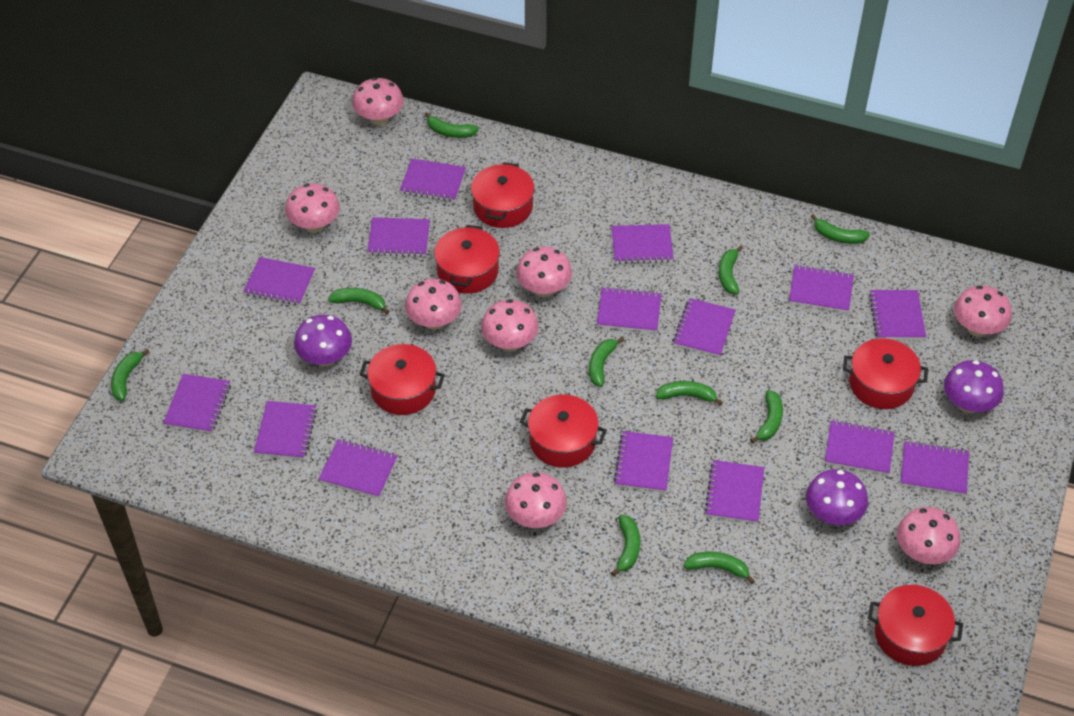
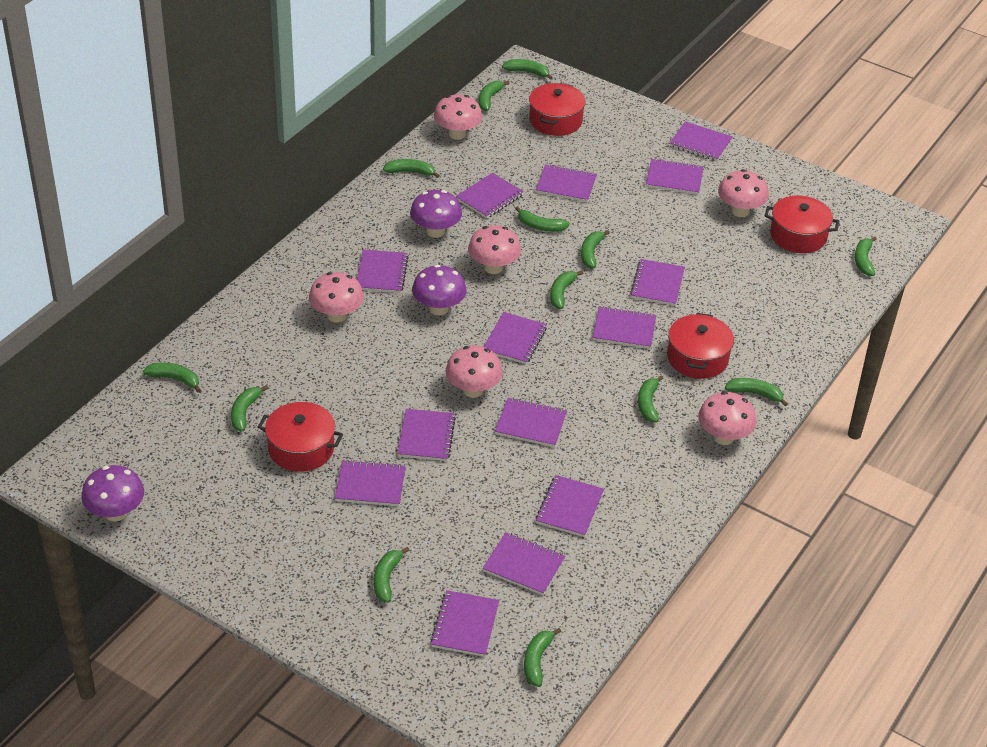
green banana: [111,349,150,401] [328,288,389,315] [424,112,479,138] [589,337,625,387] [611,515,640,576] [656,381,723,406] [684,552,755,584] [719,246,743,294] [750,390,783,443] [811,214,870,244] = 10 -> [143,363,201,392] [231,385,268,432] [374,547,410,603] [383,159,440,178] [479,81,510,111] [502,59,553,80] [515,206,570,232] [524,628,561,687] [550,270,584,309] [581,230,610,268] [638,375,664,422] [725,378,788,406] [855,236,877,276] = 13
pink mushroom: [285,183,340,233] [352,77,404,126] [405,279,462,330] [481,299,539,351] [505,472,567,528] [516,246,572,297] [897,507,960,564] [954,285,1012,337] = 8 -> [309,272,364,322] [434,94,482,140] [446,345,503,398] [468,225,521,274] [698,391,757,445] [718,169,769,217] = 6
purple notebook: [163,374,231,433] [243,257,315,305] [254,401,317,459] [319,439,398,498] [367,217,430,257] [400,158,466,202] [597,287,661,333] [611,224,674,264] [614,431,673,492] [673,298,736,357] [705,460,764,523] [789,265,854,313] [825,420,895,475] [869,290,926,339] [901,441,969,495] = 15 -> [335,460,406,506] [357,250,409,293] [398,409,456,461] [431,590,499,657] [456,173,524,218] [483,532,566,595] [484,312,547,364] [495,398,567,447] [536,164,597,202] [536,475,604,537] [592,306,656,349] [630,259,685,306] [646,158,704,195] [670,121,733,161] = 14
red pot: [359,344,445,415] [434,225,500,294] [471,162,535,228] [520,394,607,468] [843,338,928,409] [868,585,963,666] = 6 -> [258,402,343,472] [529,83,586,136] [667,313,734,379] [764,196,839,253] = 4

